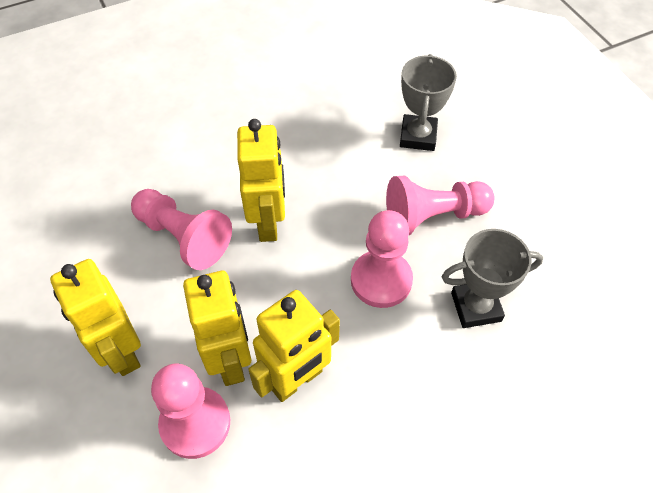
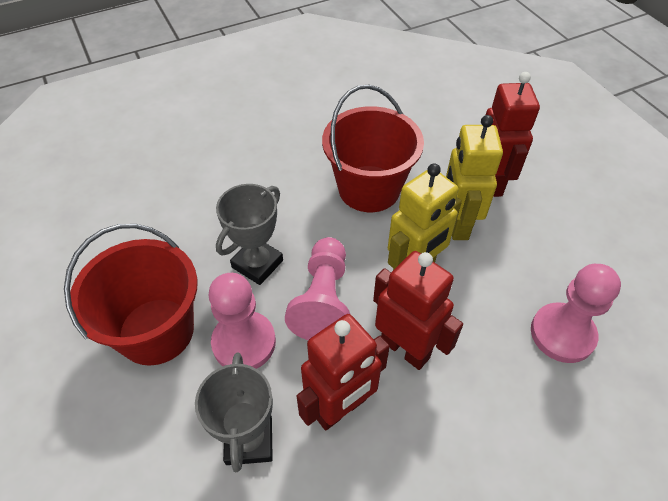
pink pawn: [131,189,232,270] [151,364,230,459] [351,210,413,308] [386,175,495,235] = 4 -> [209,273,276,369] [285,237,350,340] [531,264,621,363] = 3
red bucket: none = 0 -> [64,224,198,366] [322,85,424,212] = 2
red robot: none = 0 -> [296,314,390,430] [373,251,463,370] [486,72,540,197] = 3
yellow robot: [50,259,141,376] [183,271,251,386] [237,119,285,242] [248,290,340,402] = 4 -> [388,163,462,270] [446,115,503,240] = 2

